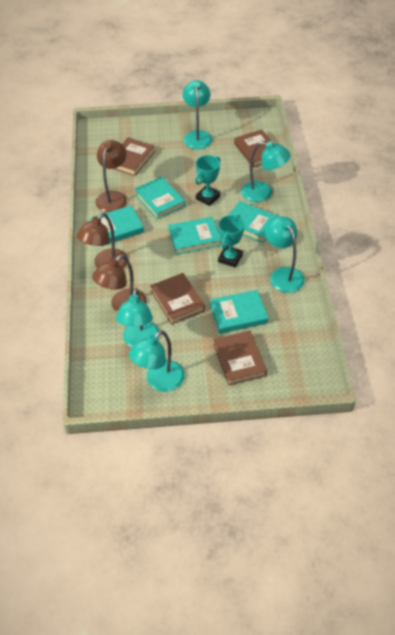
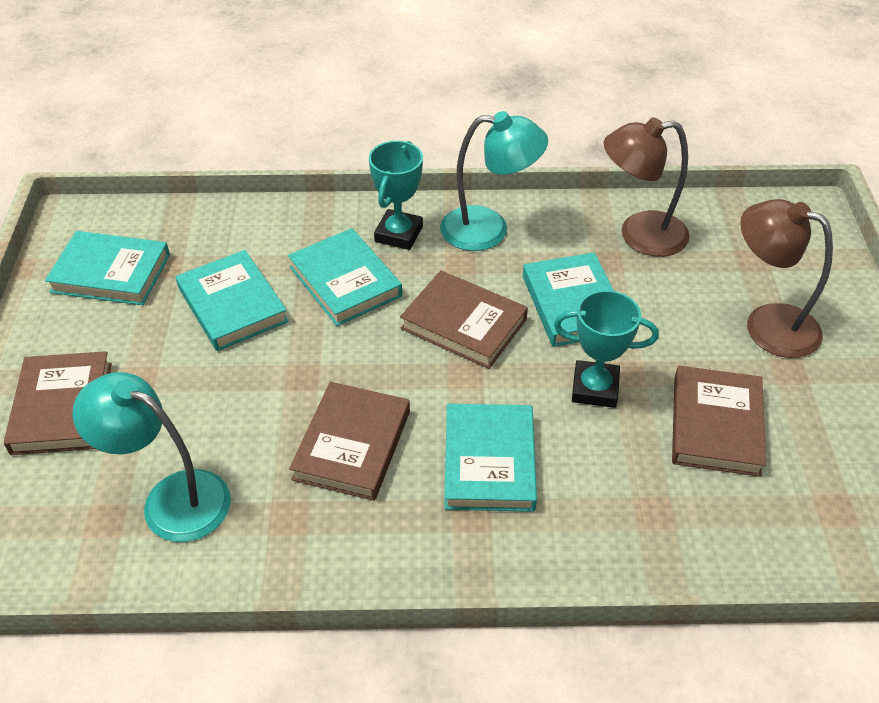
brown lamp: [77,213,128,269] [92,255,147,313] [96,140,127,213] = 3 -> [603,117,690,257] [740,199,833,358] = 2
turquoise lamp: [116,288,159,347] [129,330,185,392] [182,80,212,149] [241,141,291,202] [265,216,305,293] = 5 -> [72,372,231,542] [440,111,548,251] = 2

